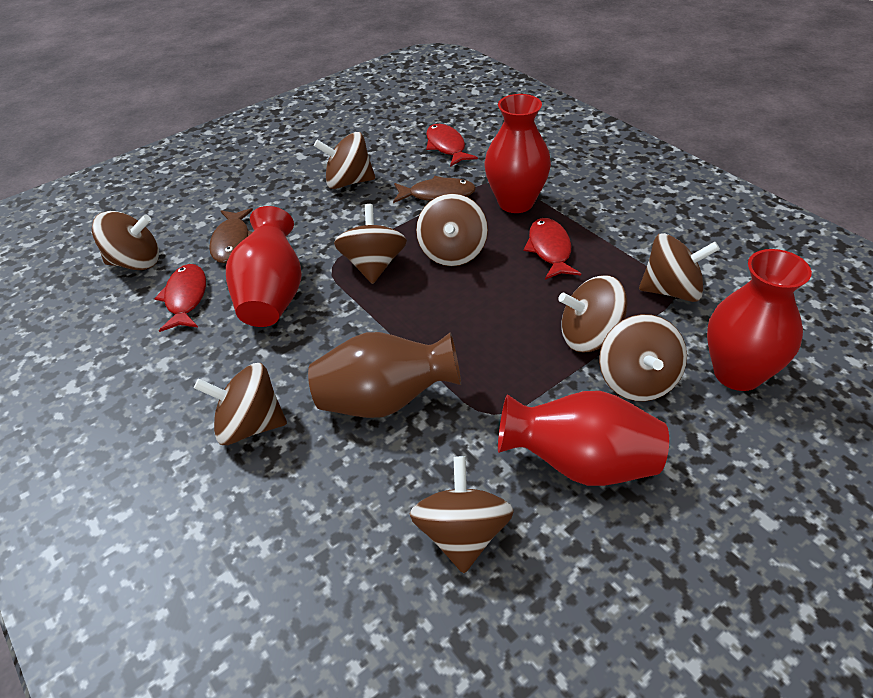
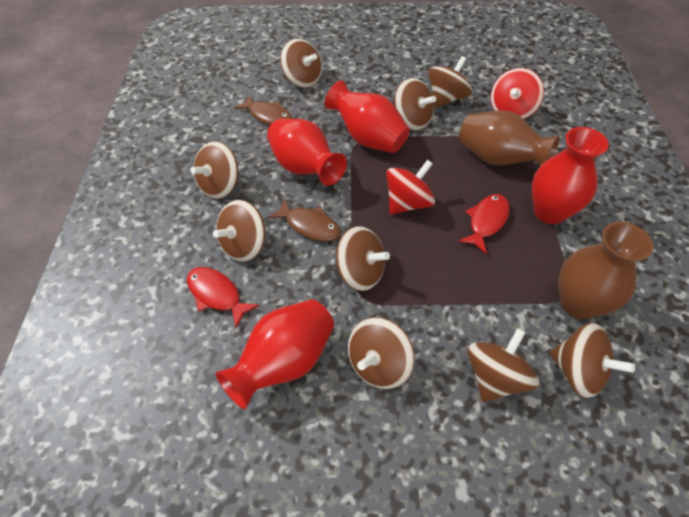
brown vase: [308,332,461,418] = 1 -> [459,110,560,166] [559,222,653,319] = 2
red fish: [154,264,206,332] [426,124,478,167] [524,218,581,280] = 3 -> [187,267,260,328] [458,194,510,254] = 2
red spinning top: none = 0 -> [386,160,435,214] [491,68,544,119] = 2

